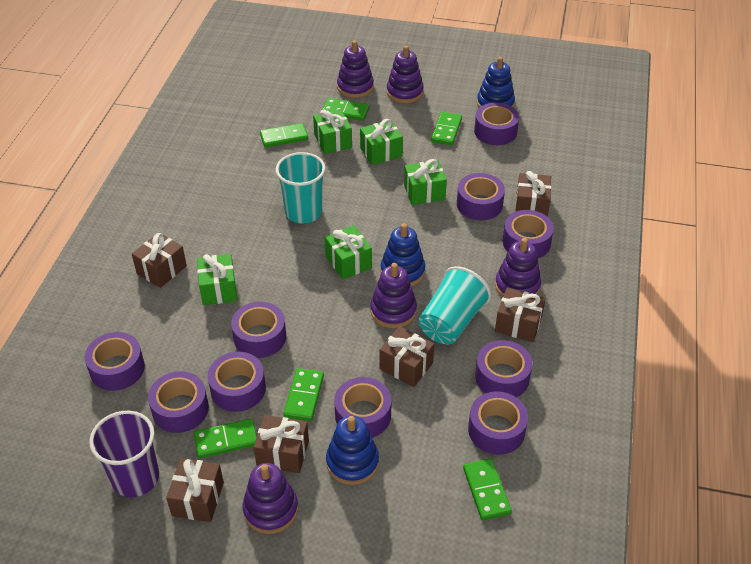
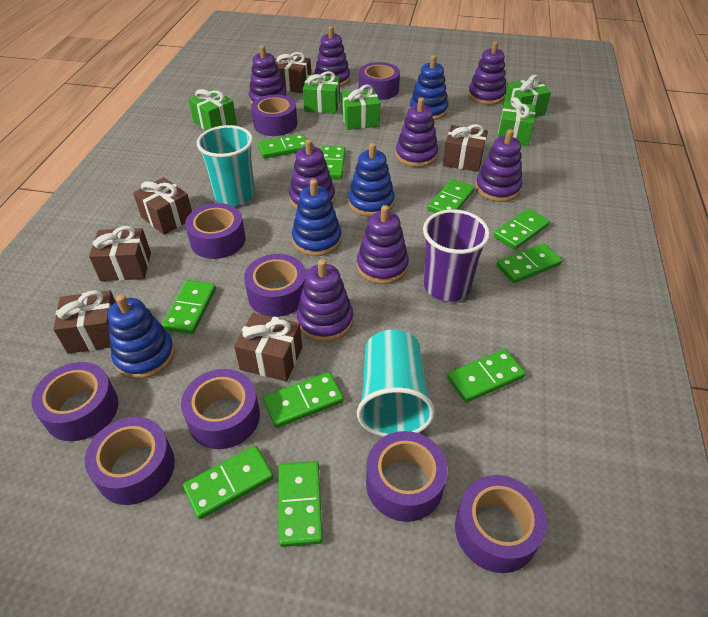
blue stacking toy: [326,416,379,485] [381,223,425,286] [477,57,515,108] = 3 -> [108,294,175,379] [292,179,342,256] [348,143,395,217] [410,55,448,120] = 4
green domino: [194,419,257,458] [260,123,308,147] [284,368,324,421] [322,98,369,121] [431,112,462,145] [463,458,512,520] = 6 -> [162,280,216,334] [183,446,274,520] [257,134,306,159] [263,372,344,428] [278,461,323,547] [321,146,345,179] [427,179,475,213] [447,349,525,403] [494,209,550,250] [496,243,562,283] = 10
purple stacking toy: [243,463,298,534] [337,40,374,98] [370,263,417,328] [387,46,424,103] [495,238,541,297] = 5 -> [249,45,286,105] [289,139,335,209] [297,259,353,342] [314,26,350,87] [357,205,409,284] [395,98,438,167] [468,41,506,105] [475,129,522,202] = 8
purple tape: [85,332,145,391] [148,371,209,433] [208,352,266,412] [231,302,286,358] [334,377,392,438] [457,173,505,220] [468,391,528,455] [474,103,519,145] [475,340,533,397] [503,210,554,258] = 10 -> [31,362,118,441] [85,417,175,505] [181,369,260,449] [185,203,245,259] [244,254,306,317] [251,95,297,136] [359,62,400,100] [366,431,448,522] [455,475,547,573] = 9

